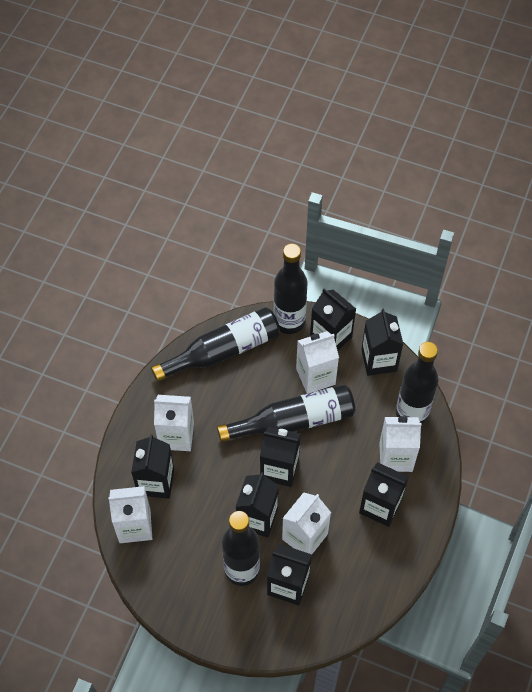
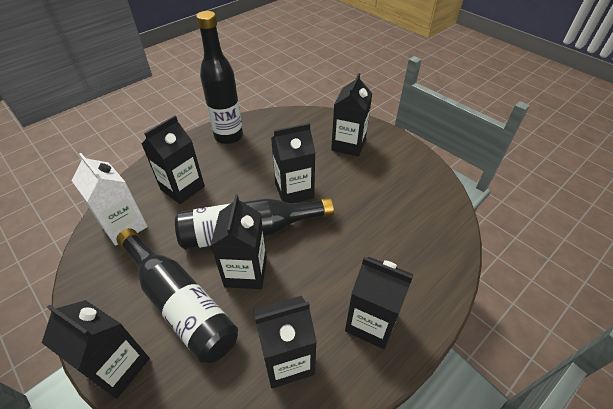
black bottle: [151,307,280,382] [217,384,355,442] [222,511,260,586] [274,243,308,334] [396,342,439,425] = 5 -> [116,228,238,363] [175,197,334,250] [196,11,243,144] = 3
white carton: [108,486,152,543] [154,395,194,451] [282,492,331,554] [296,331,339,393] [379,416,422,472] = 5 -> [71,153,148,246] = 1

